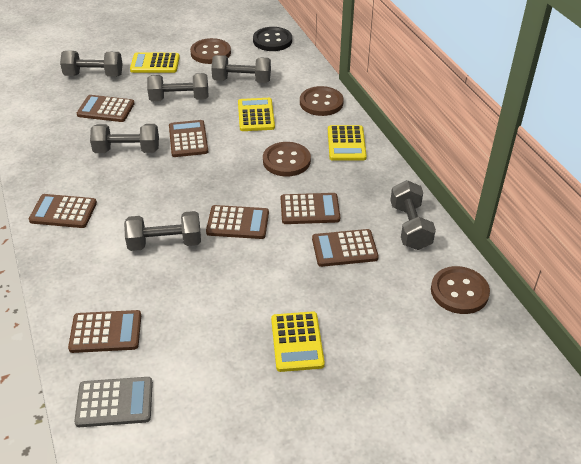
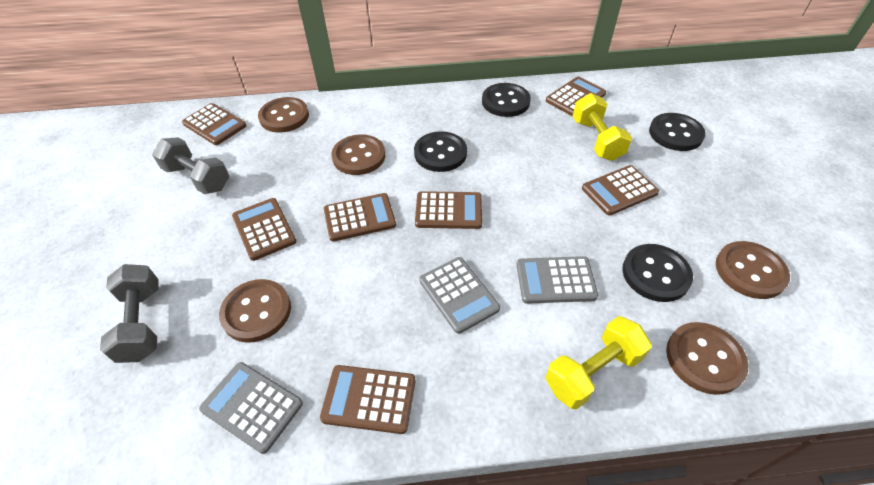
black button: [253,27,292,51] = 1 -> [414,131,467,172] [482,83,531,117] [622,244,693,302] [649,113,706,151] = 4
brown button: [190,38,231,64] [263,142,311,176] [300,86,344,116] [431,266,490,314] = 4 -> [219,279,291,343] [258,97,309,133] [331,134,386,175] [666,322,748,395] [716,241,790,299] = 5
grey calculator: [74,377,153,427] = 1 -> [199,362,303,454] [419,257,500,334] [517,256,598,304] = 3
grey dumbbell: [60,51,123,77] [90,124,159,153] [124,211,201,251] [147,73,208,101] [211,55,271,83] [390,180,436,250] = 6 -> [100,264,159,363] [152,137,229,194] = 2
yellow calculator: [130,53,180,73] [238,98,275,131] [271,312,325,372] [328,125,367,161] = 4 -> none = 0
yellow dumbbell: none = 0 -> [545,316,652,410] [572,93,632,161] = 2

